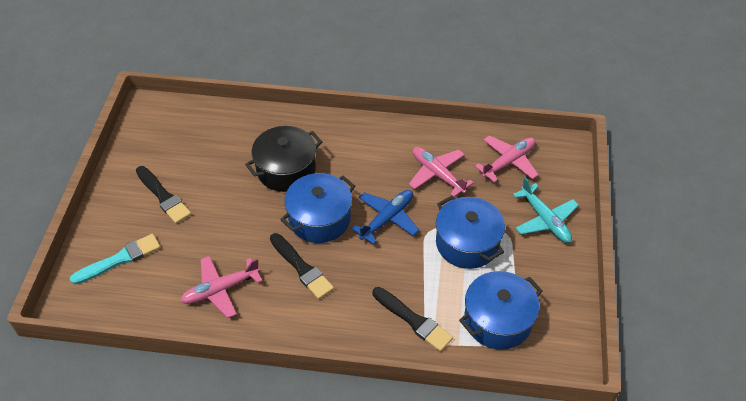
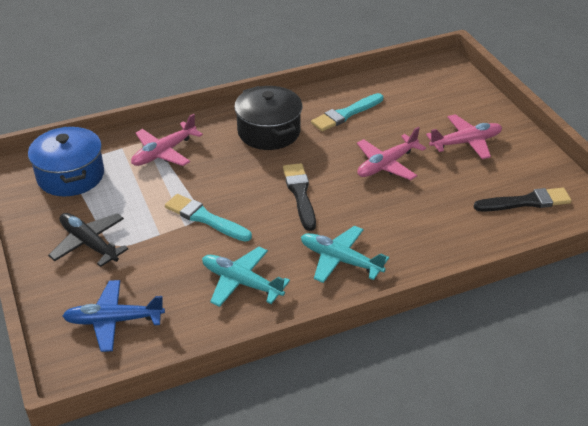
black brush: [136,166,191,224] [270,233,334,299] [373,287,453,352] = 3 -> [283,163,316,231] [474,188,572,212] = 2
black plane: none = 0 -> [48,213,128,267] = 1
blue pot: [280,173,355,243] [436,196,505,269] [459,271,543,350] = 3 -> [28,126,104,196] = 1
turquoise brush: [70,234,161,285] = 1 -> [165,194,252,242] [311,93,383,132] = 2
turquoise plane: [513,177,579,243] = 1 -> [202,247,290,307] [301,226,389,283] = 2

